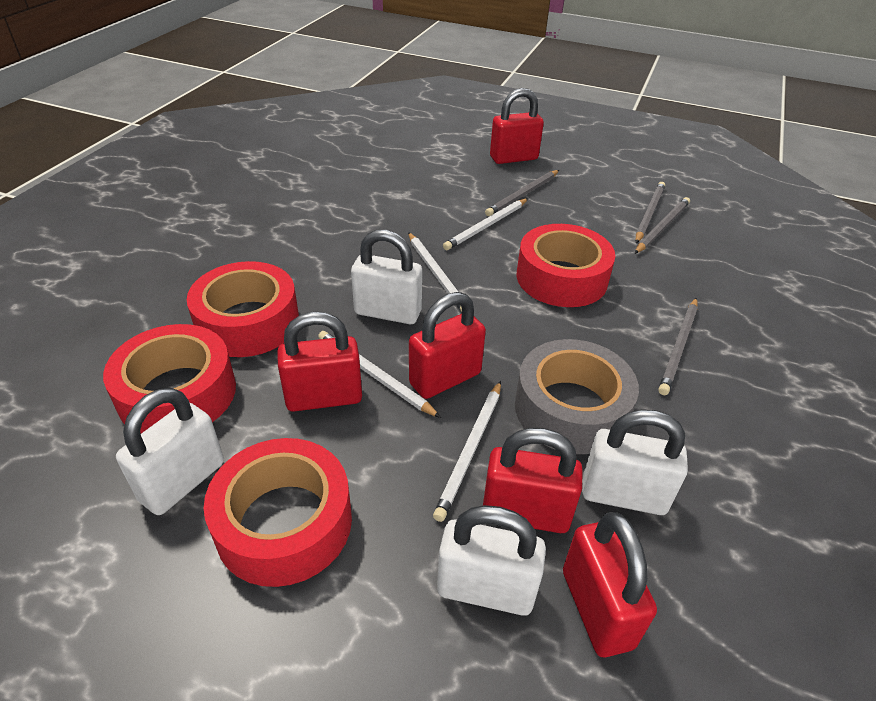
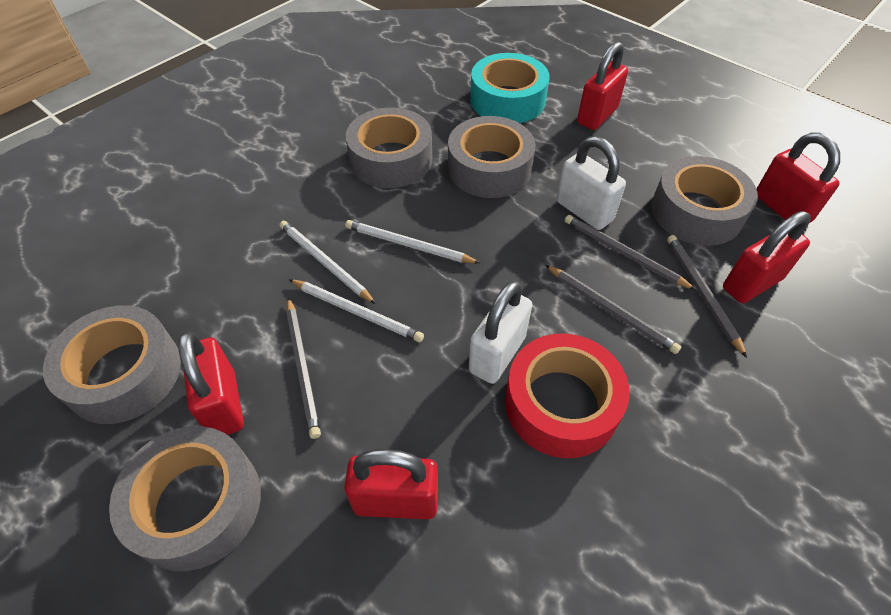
grey tape: [515,339,639,454] = 1 -> [43,305,181,424] [109,426,261,571] [346,107,432,188] [448,116,535,198] [651,156,758,246] = 5
red tape: [103,324,236,433] [187,261,299,357] [204,438,352,587] [517,224,615,307] = 4 -> [505,333,630,458] = 1
turquoise tape: none = 0 -> [470,53,549,123] = 1
white padlock: [116,388,224,515] [351,230,422,324] [437,505,546,616] [582,409,688,515] = 4 -> [469,281,532,384] [557,136,626,230] = 2
white pencil: [318,331,441,418] [408,232,462,312] [433,381,501,522] [443,198,528,250] = 4 -> [279,221,376,304] [289,279,424,342] [345,220,480,263] = 3

